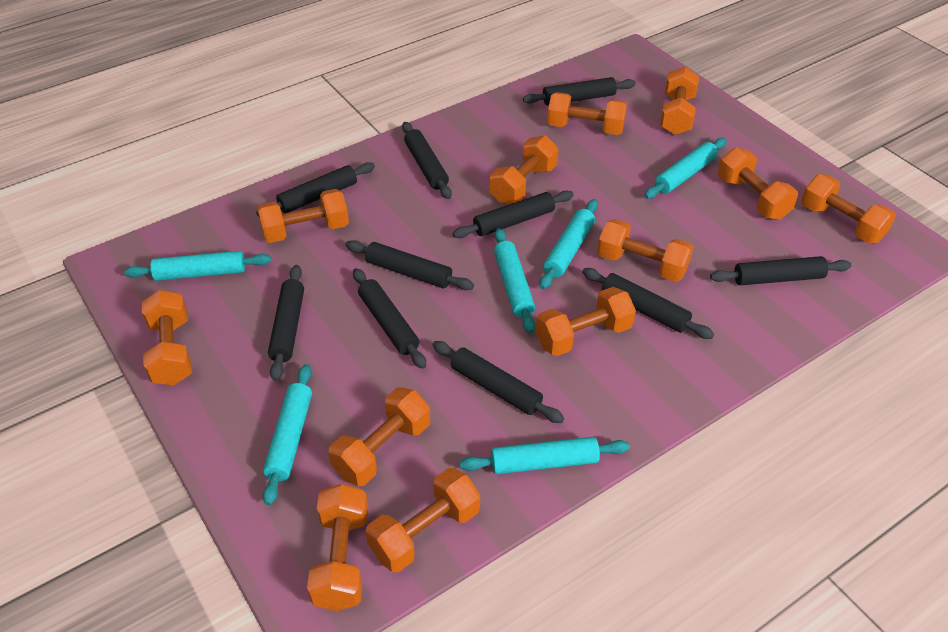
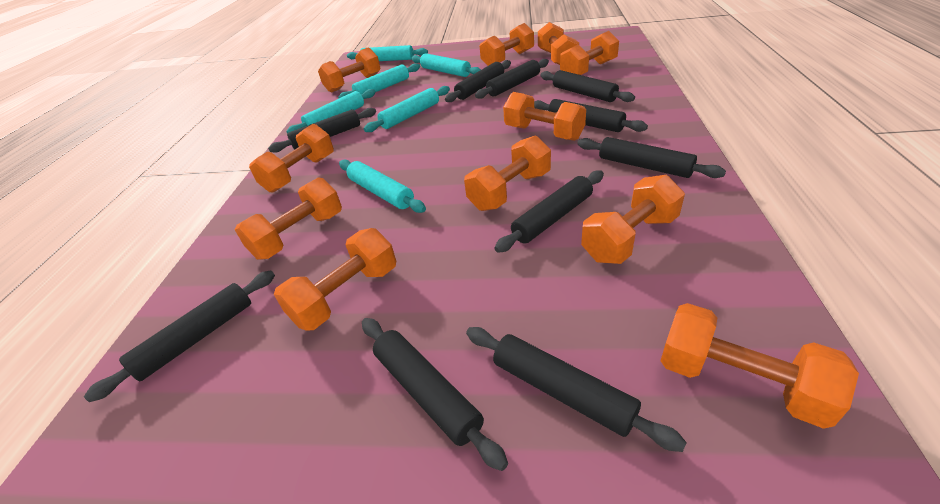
orange dumbbell: [142,290,192,385] [257,189,349,243] [307,484,368,611] [328,387,430,486] [366,468,480,572] [490,136,559,204] [536,287,636,356] [547,92,627,135] [597,219,693,282] [660,67,699,135] [718,147,798,220] [801,174,896,243] = 12 -> [235,177,342,260] [249,124,334,192] [274,228,396,331] [318,48,381,92] [464,135,551,211] [480,23,534,66] [503,92,586,141] [538,22,579,65] [560,31,619,75] [581,175,685,264] [661,303,859,429] = 11

